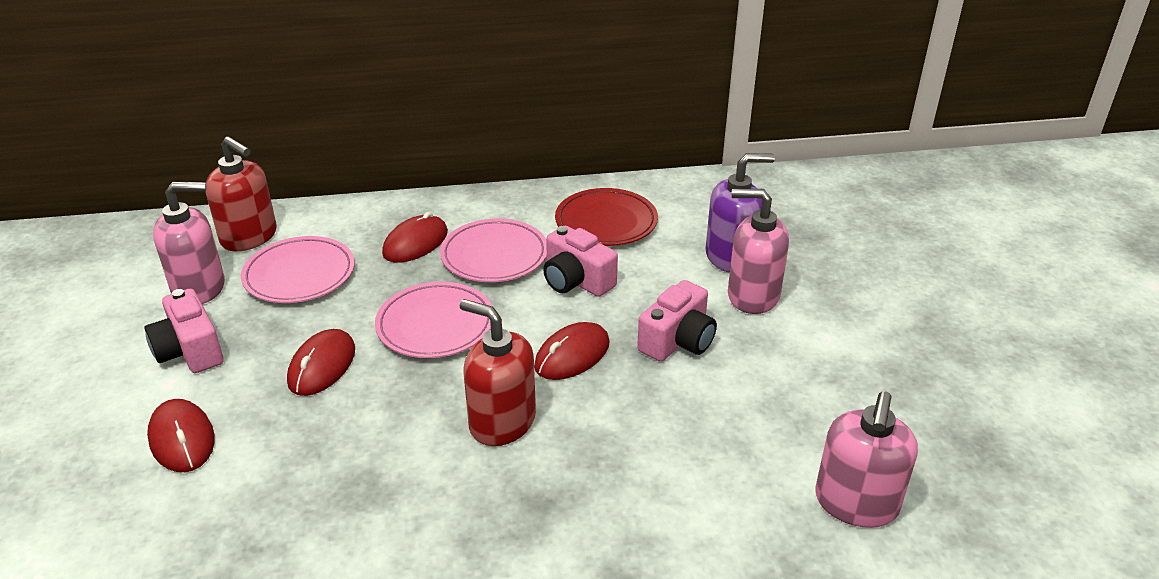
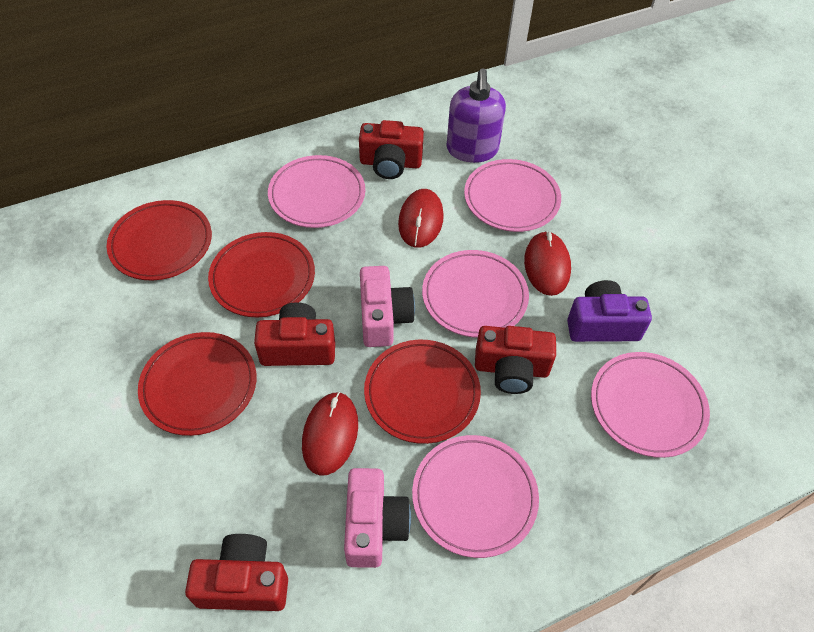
pink camera: [144,289,224,373] [543,226,618,297] [637,280,717,362] = 3 -> [344,468,411,568] [360,266,415,347] = 2
pink plate: [241,236,355,303] [375,282,493,358] [440,219,547,282] = 3 -> [268,155,365,228] [412,435,539,558] [422,250,529,338] [464,159,561,232] [591,352,710,458] = 5
pink soap dispenser: [153,182,225,304] [728,189,789,314] [815,391,918,528] = 3 -> none = 0
purple camera: none = 0 -> [567,280,652,342] = 1
red camera: none = 0 -> [185,534,288,611] [254,302,335,366] [359,120,424,179] [475,326,556,394] = 4
red mouse: [147,399,215,472] [287,329,355,396] [382,212,448,263] [534,322,610,380] = 4 -> [302,392,358,476] [398,189,444,248] [524,231,571,296] = 3
red plate: [555,188,658,246] = 1 -> [106,200,212,280] [138,332,257,436] [208,232,315,317] [364,340,481,444] = 4
red soap dispenser: [206,137,277,251] [460,299,536,446] = 2 -> none = 0

